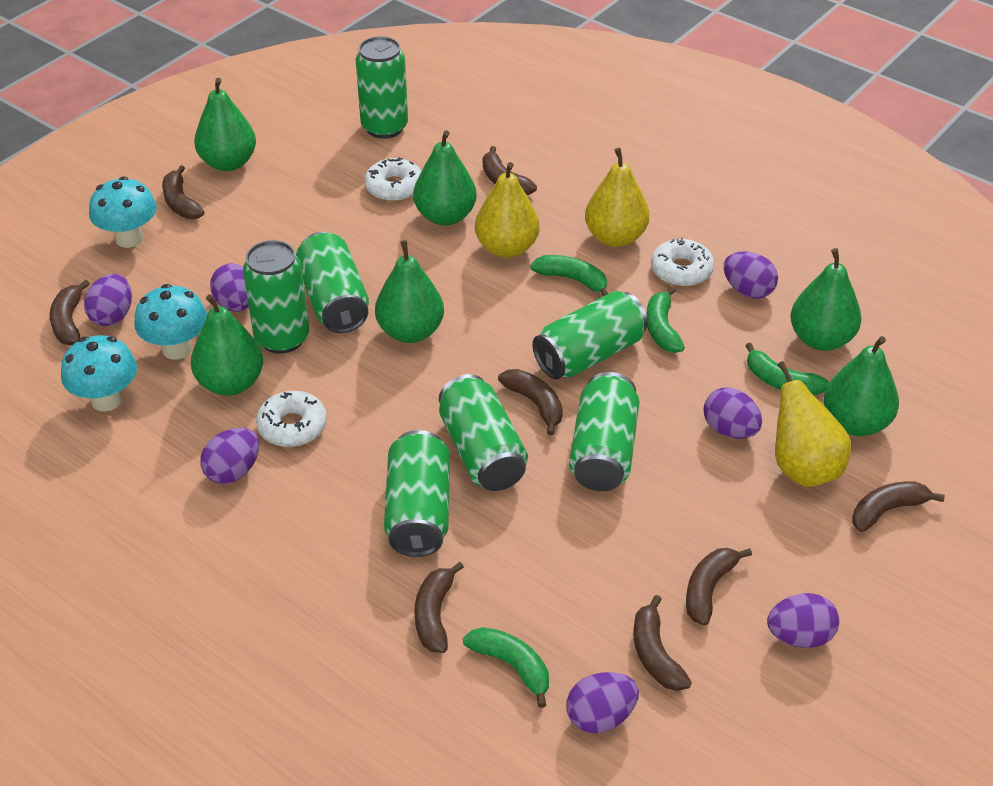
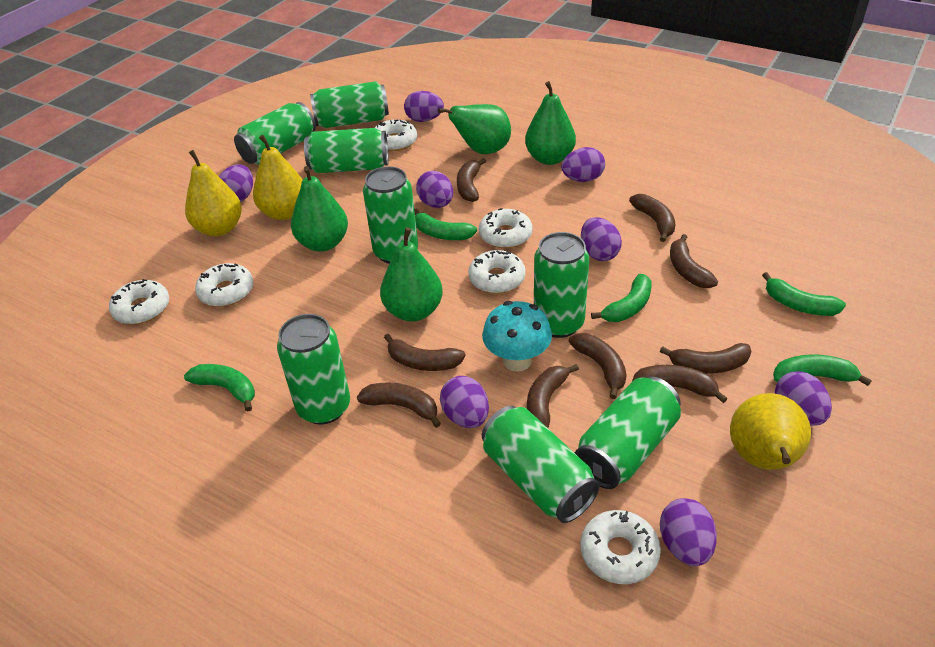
brown banana: [50,280,90,345] [162,165,205,219] [415,562,464,653] [483,146,537,195] [498,369,563,436] [634,595,692,691] [686,548,752,626] [852,481,945,532] = 8 -> [357,383,441,428] [384,334,465,371] [457,158,486,202] [527,364,579,428] [569,333,626,399] [629,194,675,242] [632,365,728,403] [660,343,752,374] [670,234,718,288] = 9
green banana: [463,627,549,708] [530,255,609,296] [646,287,685,353] [745,343,829,396] = 4 -> [184,364,255,412] [414,208,477,240] [591,274,652,322] [762,272,846,316] [773,354,872,386] = 5
green can: [243,240,309,354] [296,232,369,333] [356,36,408,138] [384,430,450,557] [439,374,528,491] [532,291,648,380] [569,372,639,491] = 7 -> [234,102,316,165] [277,314,350,425] [304,128,389,173] [310,81,389,128] [363,166,418,264] [482,406,600,523] [534,232,589,338] [575,376,681,489] = 8
green pear: [191,294,263,396] [194,78,256,171] [375,240,444,343] [413,130,477,226] [790,248,861,351] [824,336,899,436] = 6 -> [291,166,348,252] [380,227,443,321] [438,104,511,154] [525,81,576,165] = 4
purple egg: [84,274,132,326] [200,428,259,484] [210,263,249,312] [566,672,639,733] [704,387,762,439] [724,251,778,299] [767,593,839,648] = 7 -> [219,164,253,202] [404,91,444,122] [416,171,453,208] [440,376,489,428] [561,147,605,182] [581,217,622,261] [660,498,717,566] [775,371,832,426] = 8
turquoise mushroom: [61,335,137,412] [89,176,157,248] [134,284,207,360] = 3 -> [482,301,552,372] = 1
white donut: [256,391,327,447] [364,157,421,202] [651,237,714,287] = 3 -> [109,279,169,324] [195,263,253,307] [375,119,417,151] [468,250,526,294] [479,208,532,248] [580,510,661,584] = 6

